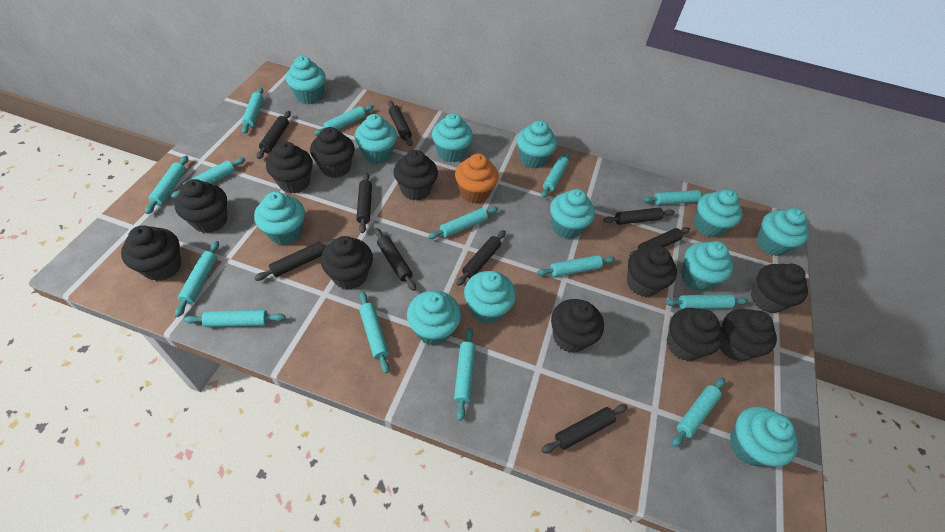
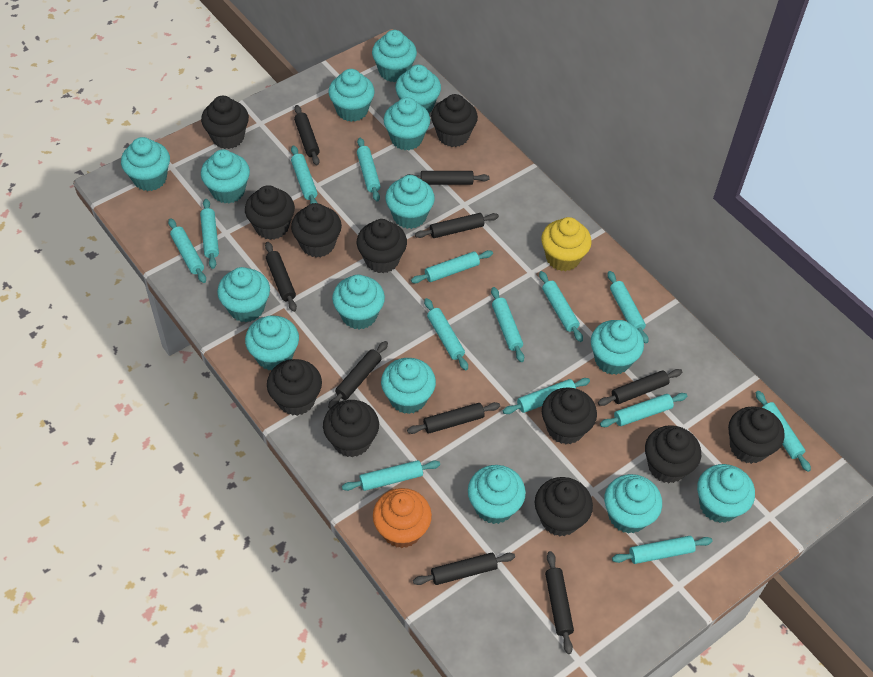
turquoise cupcake: [254,192,305,245] [286,56,326,104] [355,114,397,164] [407,290,461,345] [432,113,473,162] [464,271,516,324] [517,120,557,169] [550,189,595,239] [681,241,733,291] [694,189,743,238] [730,406,798,466] [756,208,809,256] = 12 -> [121,137,170,191] [201,149,250,204] [217,267,270,322] [245,316,299,370] [328,69,375,122] [332,275,385,330] [372,30,417,82] [381,358,436,414] [384,97,430,150] [385,175,435,229] [395,65,441,113] [468,465,526,524] [591,320,644,375] [604,474,662,534] [697,464,755,523] = 15
yellow cupcake: none = 0 -> [541,217,592,271] = 1

